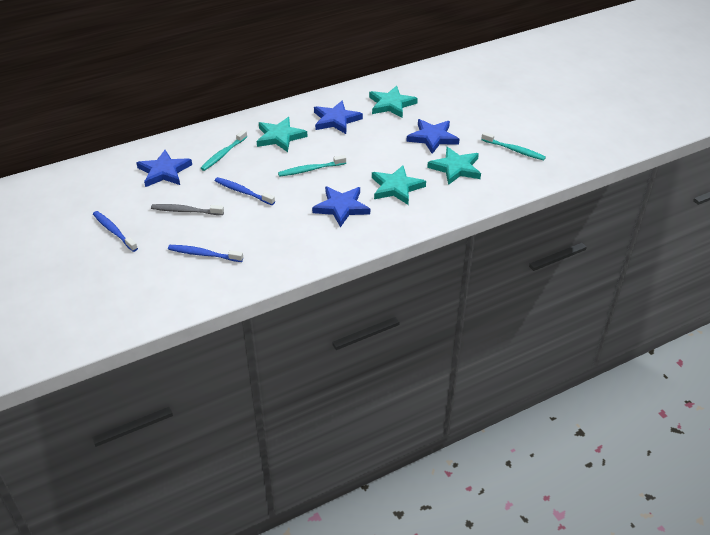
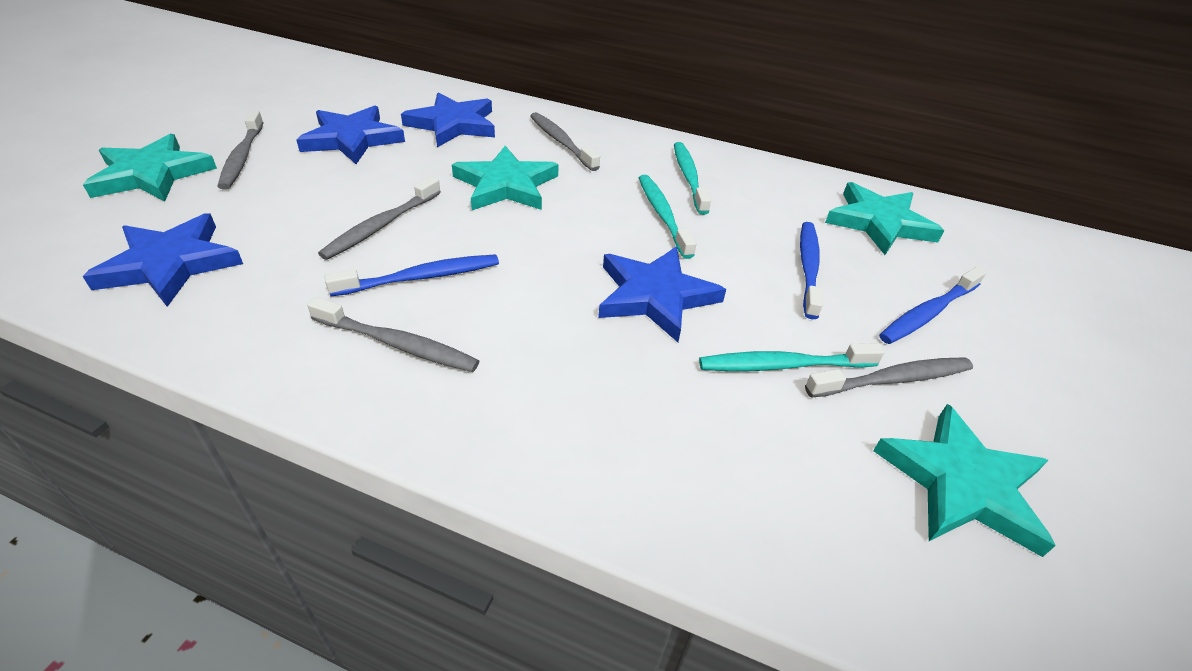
grey toothbrush: [151,204,224,215] = 1 -> [217,111,264,190] [307,297,479,372] [318,176,441,260] [530,112,600,171] [805,357,973,398] = 5

